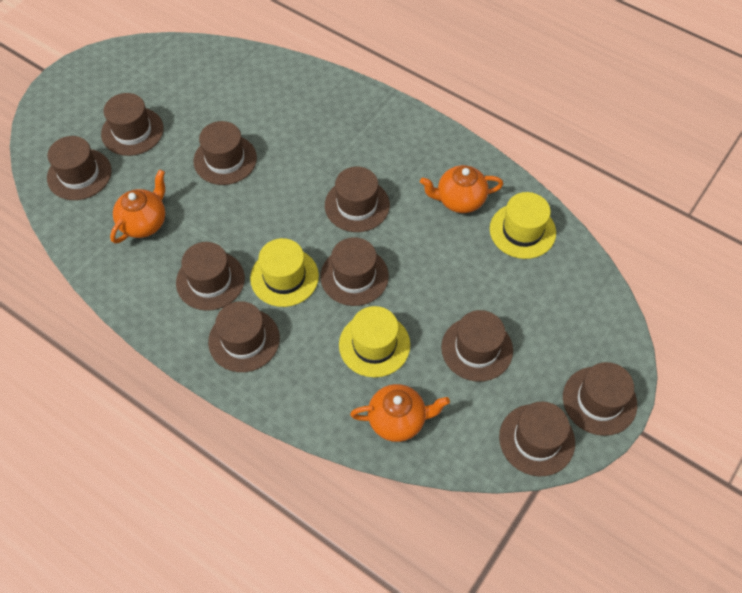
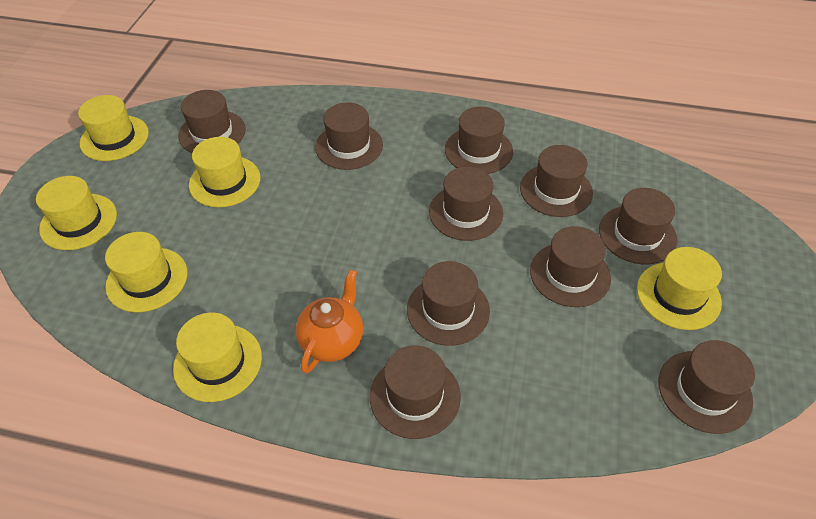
orange teapot: [110,170,165,243] [350,384,450,442] [420,165,503,213] = 3 -> [296,269,363,374] = 1
yellow hat: [250,238,319,307] [339,306,410,377] [490,192,556,259] = 3 -> [36,176,117,250] [78,95,149,161] [105,232,188,312] [173,313,262,402] [189,137,261,207] [637,247,722,330] = 6

